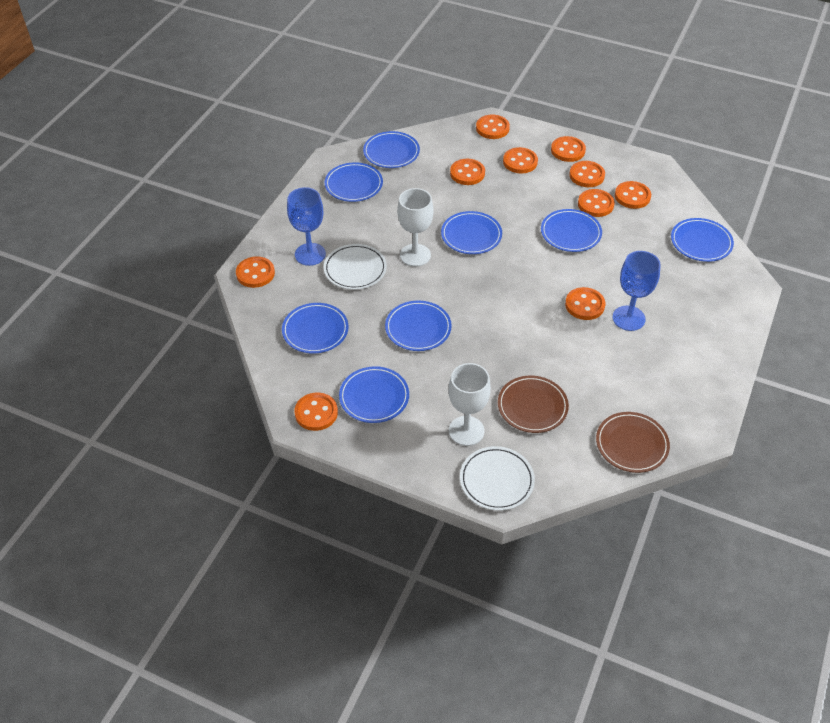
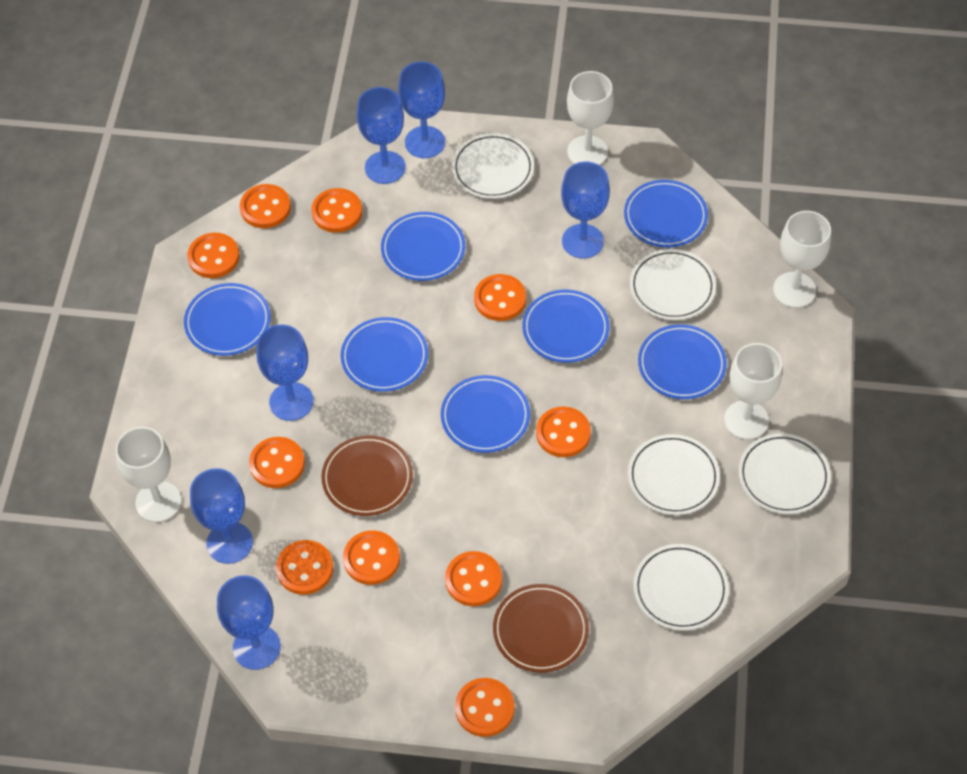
blue goblet: [287,187,326,266] [612,251,661,331] = 2 -> [190,468,253,564] [217,575,281,670] [256,324,314,421] [357,87,406,184] [398,62,445,158] [561,161,610,259] = 6
blue plate: [282,303,349,354] [325,162,383,202] [339,366,409,423] [363,131,420,168] [385,300,452,351] [441,211,502,254] [541,209,602,252] [671,218,734,262] = 8 -> [184,283,271,356] [341,317,428,392] [381,212,465,281] [441,375,530,453] [522,290,610,363] [624,180,708,248] [638,324,727,399] = 7
white goblet: [397,188,434,267] [448,363,491,446] = 2 -> [115,427,181,522] [567,71,614,165] [724,343,782,440] [773,211,831,308] = 4
white plate: [324,244,387,290] [460,446,535,511] = 2 -> [452,133,534,199] [628,434,720,515] [630,249,716,320] [633,544,729,631] [739,433,831,514] = 5

